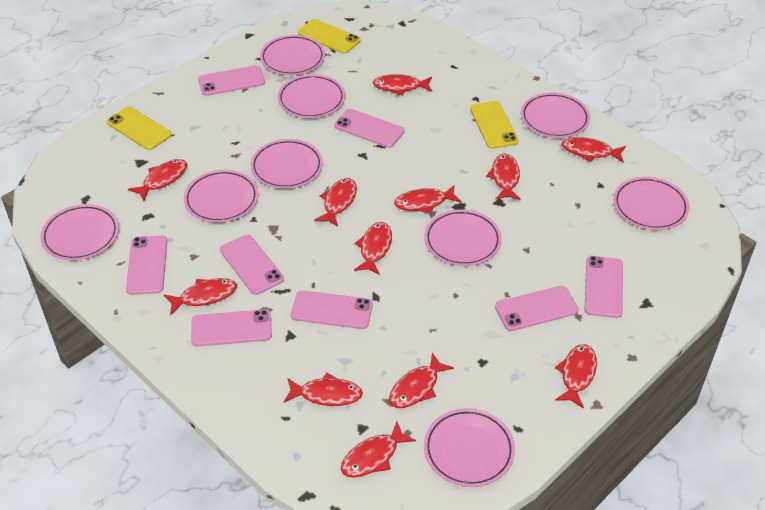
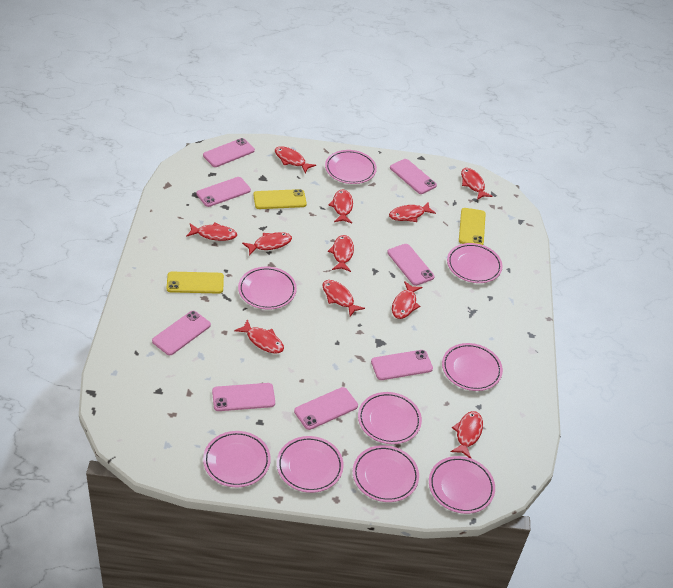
red fish: [128,159,187,201] [164,278,237,315] [284,373,363,406] [314,178,357,227] [341,421,416,478] [354,222,392,275] [373,74,432,95] [389,352,454,408] [394,185,462,214] [486,153,520,200] [555,344,597,408] [562,137,626,163] = 12 -> [186,222,237,241] [234,319,284,354] [242,232,292,256] [275,146,316,173] [322,280,365,317] [328,235,354,272] [329,189,353,223] [389,202,436,222] [392,281,422,319] [451,411,483,459] [461,168,493,200] = 11

